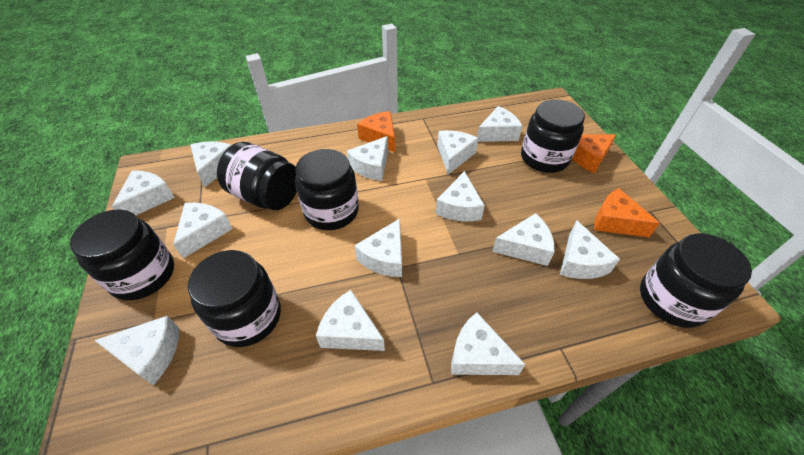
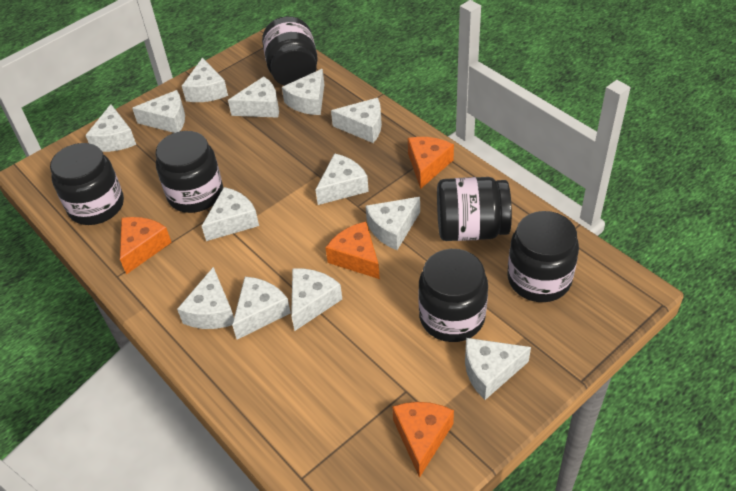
orange cheese: [357,111,395,152] [572,134,617,173] [594,188,660,237] = 3 -> [120,217,172,274] [325,222,380,279] [392,402,454,478] [408,137,454,189] = 4

